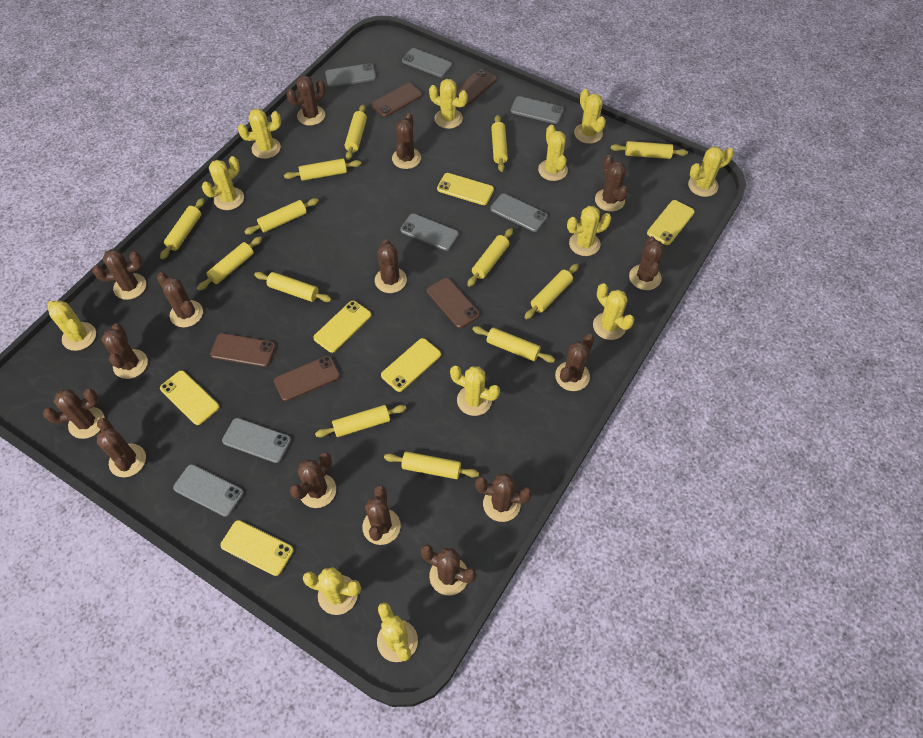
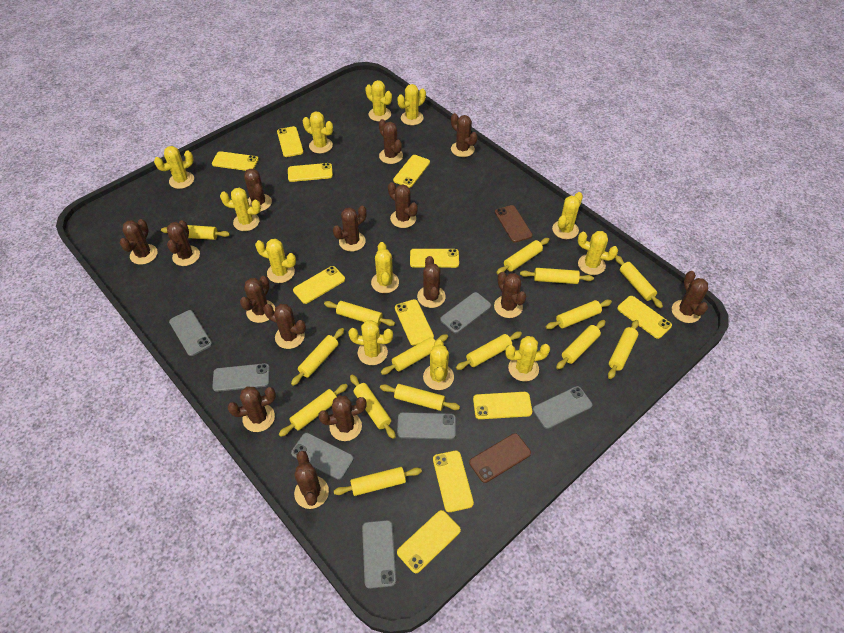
brown phone: [210,333,276,367] [274,356,340,401] [372,83,422,117] [427,277,480,328] [456,69,497,105] = 5 -> [469,433,531,483] [495,205,533,243] = 2
yellow phone: [160,370,219,425] [220,520,294,576] [313,301,371,353] [381,338,441,392] [437,173,494,205] [647,200,695,245] = 6 -> [212,151,259,171] [277,126,304,157] [288,163,333,182] [293,266,345,304] [393,155,430,188] [395,299,434,346] [397,510,461,573] [410,249,459,268] [433,451,474,512] [473,392,532,419] [617,296,672,339] = 11
yellow rolling pin: [160,198,205,260] [197,236,262,291] [244,198,319,235] [254,272,332,302] [284,158,361,181] [315,405,407,437] [345,104,367,160] [384,452,479,479] [467,228,513,287] [472,326,555,363] [491,115,508,172] [524,264,579,319] [611,141,688,159] = 13 -> [161,225,230,240] [279,384,348,437] [291,328,344,386] [324,301,395,326] [334,467,422,496] [350,375,396,439] [380,384,460,411] [381,334,448,375] [456,332,522,370] [496,238,550,274] [520,268,594,284] [546,300,612,329] [556,320,606,369] [608,320,639,379] [615,255,663,308] = 15

